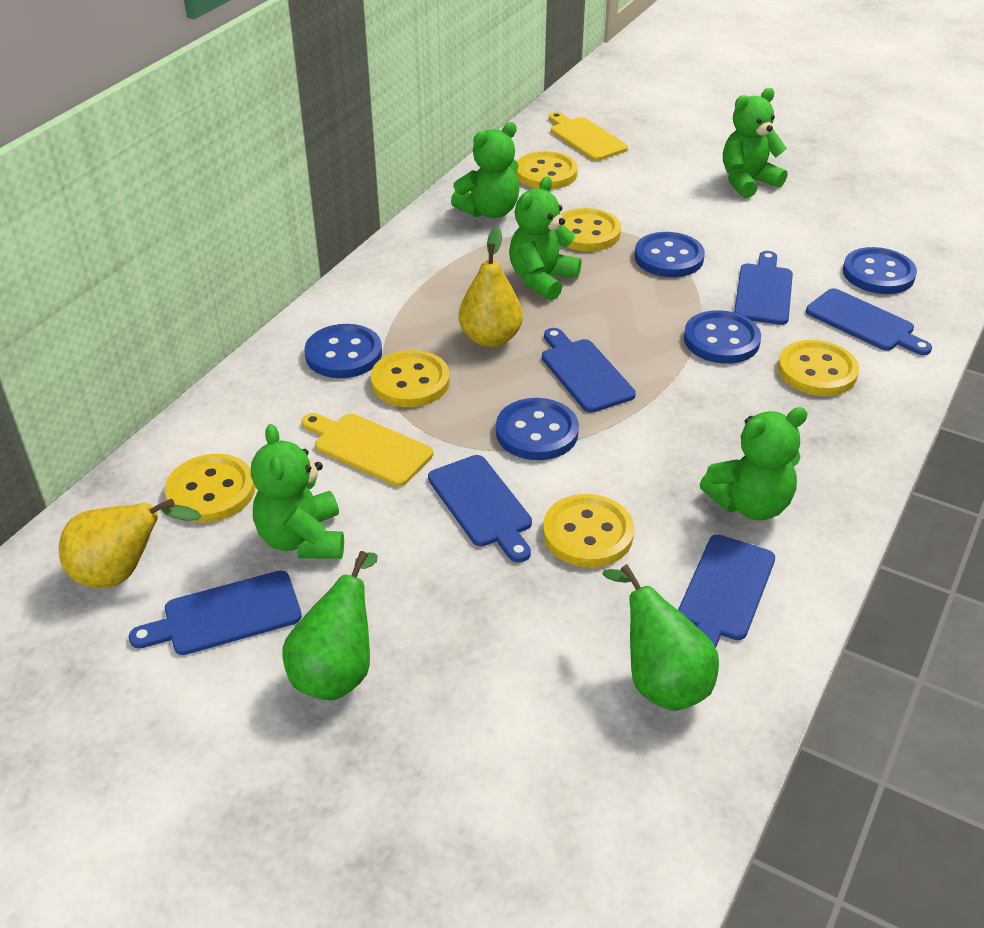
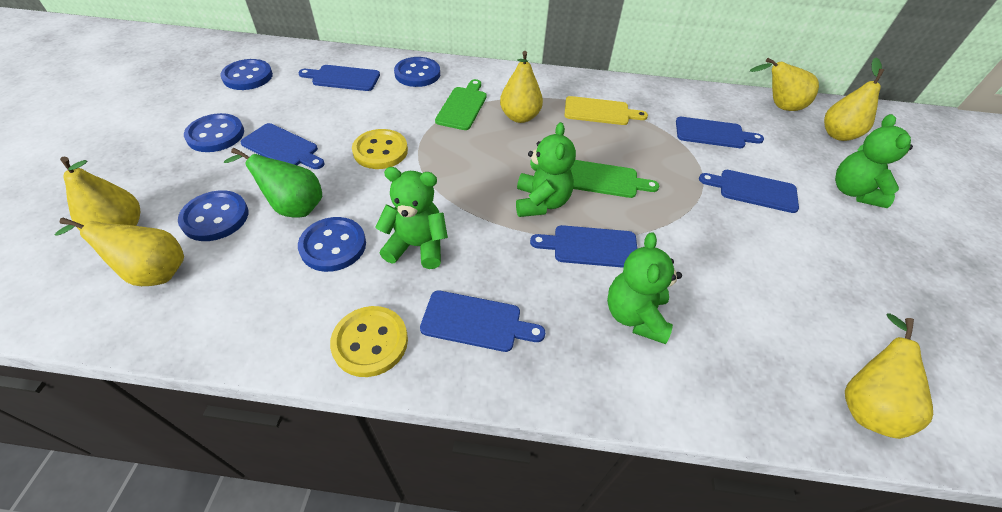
green cutting board: none = 0 -> [435,79,487,130] [570,160,659,198] = 2
green pear: [282,551,378,700] [602,564,719,711] = 2 -> [224,148,322,217] = 1
green teddy bear: [251,424,344,559] [451,122,519,218] [509,176,581,301] [700,407,808,520] [723,88,787,198] = 5 -> [375,167,448,269] [516,122,576,217] [607,232,682,344] [835,114,913,208] = 4
yellow button: [165,454,255,523] [370,350,450,407] [515,151,578,189] [543,494,634,567] [560,208,621,251] [778,340,859,396] = 6 -> [330,306,408,377] [352,129,408,169] = 2
yellow cutting board: [302,413,433,486] [549,112,628,161] = 2 -> [564,96,648,125] = 1
yellow pear: [59,499,201,588] [459,227,523,347] = 2 -> [55,217,184,286] [60,157,140,231] [500,51,543,123] [750,58,819,111] [824,57,885,141] [845,313,933,439] = 6

